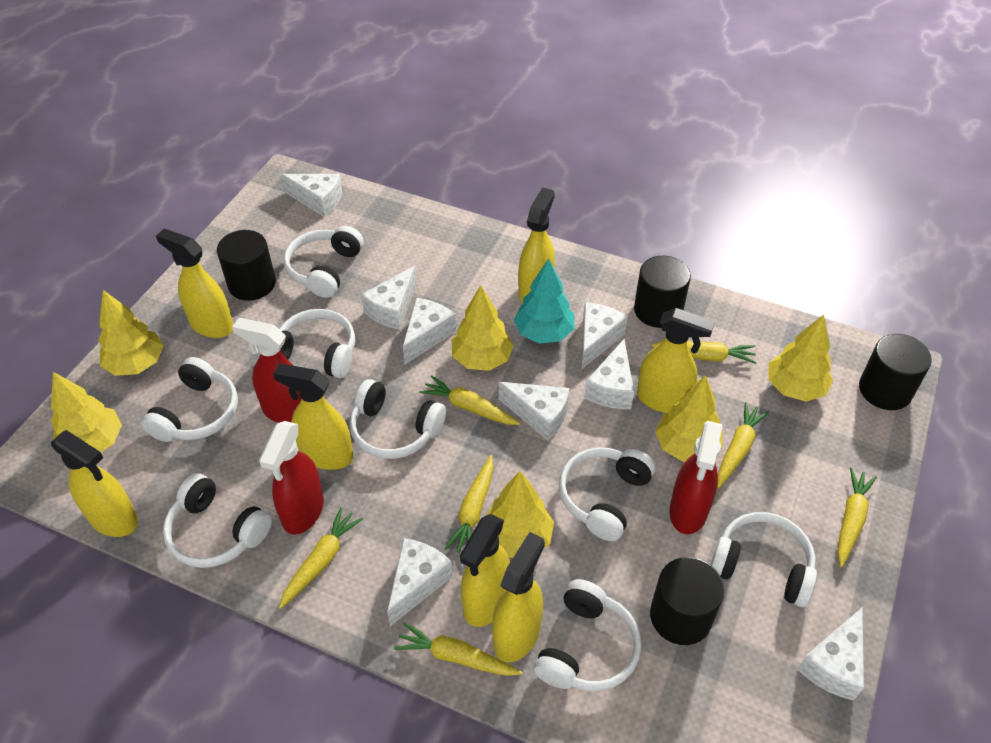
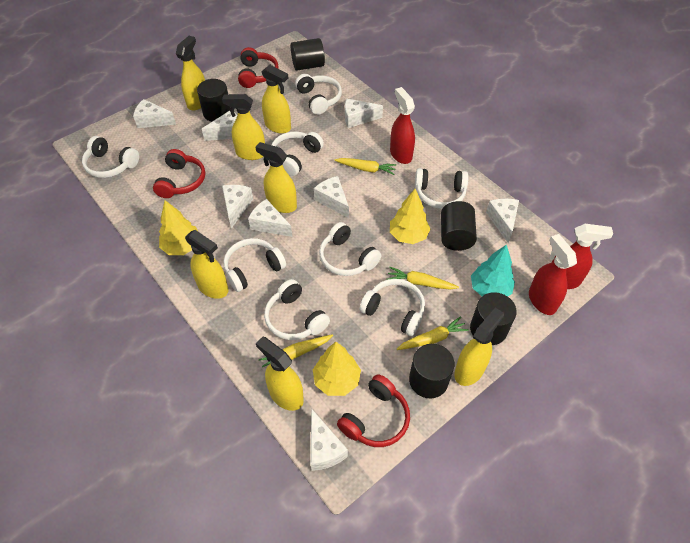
black cylinder: [217,230,276,301] [634,256,691,328] [650,557,724,645] [859,334,932,410] = 4 -> [197,79,231,122] [291,38,325,71] [409,344,455,398] [441,201,477,251] [470,292,517,345] = 5
red headphones: none = 0 -> [153,149,205,198] [238,47,279,88] [337,374,410,447] = 3
yellow carrot: [279,507,363,609] [394,622,522,676] [420,375,520,425] [445,455,494,553] [651,341,756,364] [717,402,769,488] [837,468,877,567] = 7 -> [259,334,333,367] [334,158,397,175] [387,267,459,290] [397,316,469,350] = 4
yellow tree: [51,372,122,452] [98,290,164,376] [452,285,514,371] [485,471,554,558] [655,375,722,462] [768,314,833,402] = 6 -> [159,200,198,255] [313,342,361,396] [390,189,430,244] = 3

